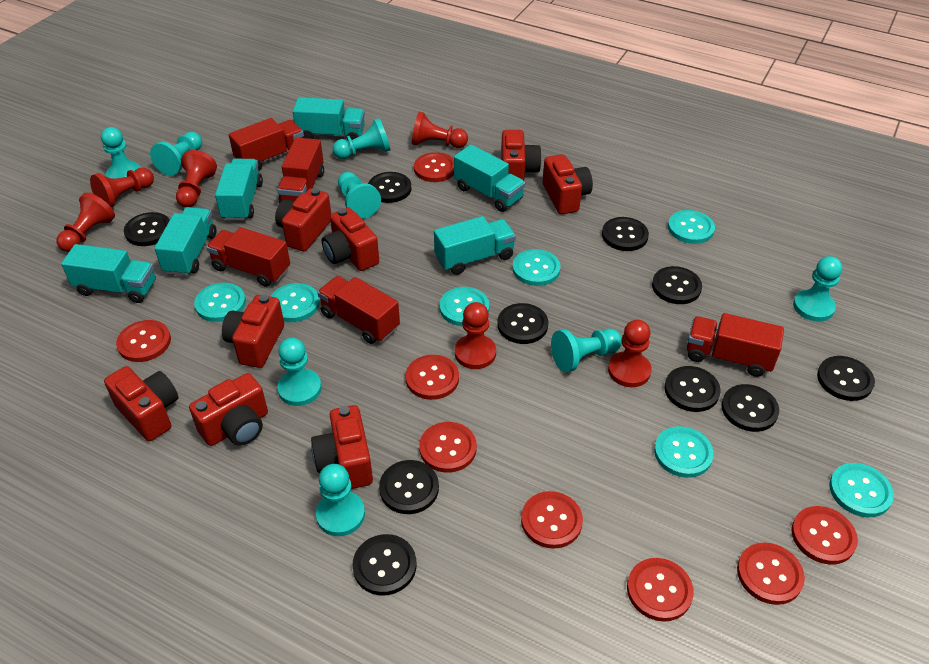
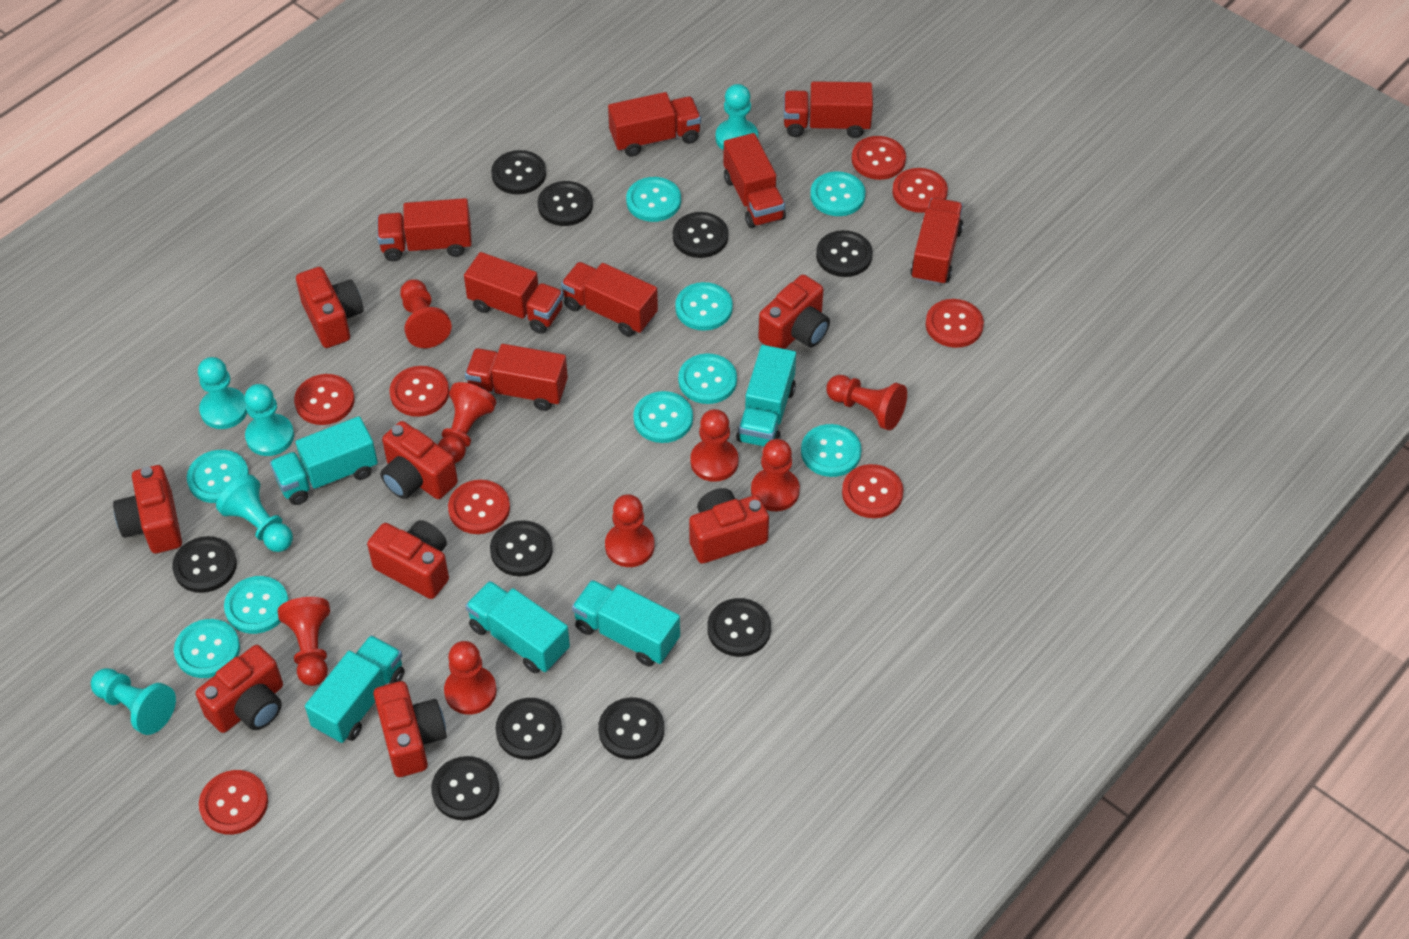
red pawn: [56,193,115,252] [90,168,154,208] [176,150,217,207] [412,111,468,148] [455,302,496,369] [608,320,651,387] = 6 -> [278,597,330,686] [400,279,452,348] [438,382,496,463] [444,641,497,715] [605,494,654,567] [690,409,739,482] [751,439,800,511] [826,375,907,430] = 8
red truck: [206,227,290,287] [229,118,304,170] [277,137,324,204] [318,276,400,344] [687,313,784,377] = 5 -> [377,198,472,261] [464,252,563,334] [465,344,568,411] [561,262,658,336] [608,92,701,157] [723,133,786,228] [784,81,873,138] [910,198,963,286] = 8
turquoise button: [194,283,246,322] [271,283,320,322] [440,287,489,326] [512,249,561,286] [654,426,714,478] [668,210,715,244] [829,463,894,517] = 7 -> [174,619,240,678] [187,450,249,503] [224,576,289,634] [626,177,681,222] [633,391,693,443] [675,282,733,331] [678,353,737,404] [801,424,862,477] [810,171,865,216] = 9
turquoise pawn: [101,127,141,179] [150,132,202,176] [277,338,322,406] [316,464,365,536] [333,118,390,159] [338,172,381,219] [551,329,622,372] [793,256,842,322] = 8 -> [91,668,176,735] [198,357,247,429] [216,475,293,552] [244,384,294,456] [716,84,758,151] = 5
turquoise truck: [61,244,156,303] [154,207,216,276] [215,159,263,221] [293,97,365,141] [434,216,516,275] [454,145,525,212] = 6 -> [270,416,378,505] [305,635,405,743] [465,581,570,673] [572,580,680,666] [736,345,796,446] = 5

